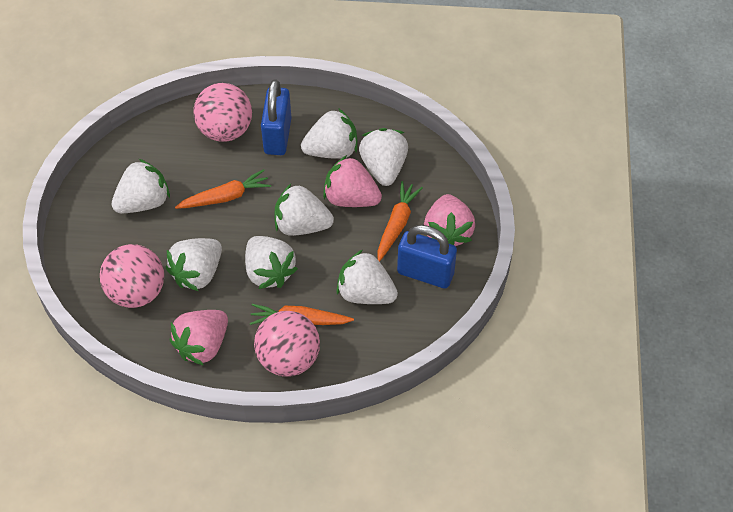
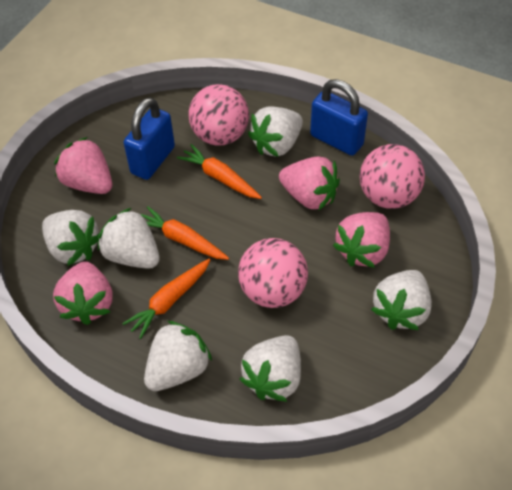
pink strawberry: [169,310,228,366] [323,155,382,207] [424,194,475,246] = 3 -> [53,261,113,325] [54,137,112,194] [279,157,340,211] [333,212,390,268] = 4
white strawberry: [111,159,170,213] [166,238,222,291] [245,236,298,289] [274,184,334,236] [301,108,357,159] [336,250,398,304] [359,128,408,186] = 7 -> [42,210,99,266] [98,208,160,269] [144,321,212,391] [240,335,301,402] [248,106,303,157] [371,270,432,330] = 6

